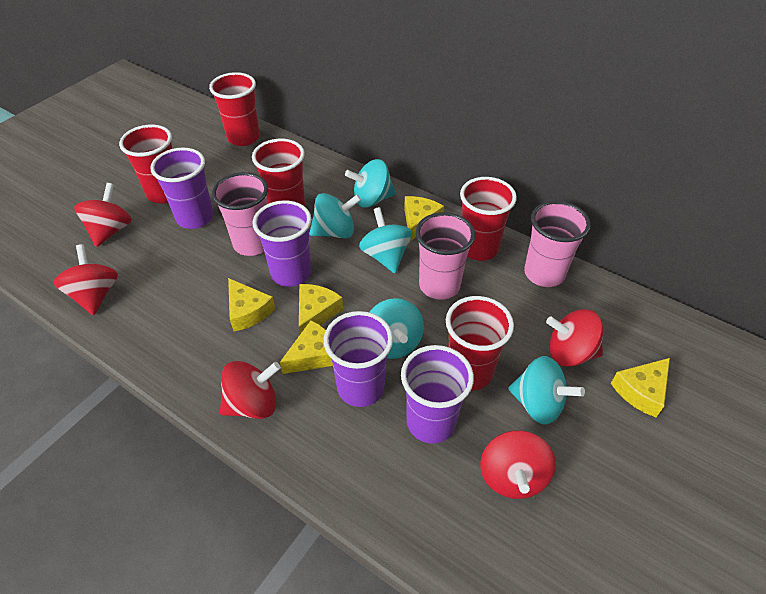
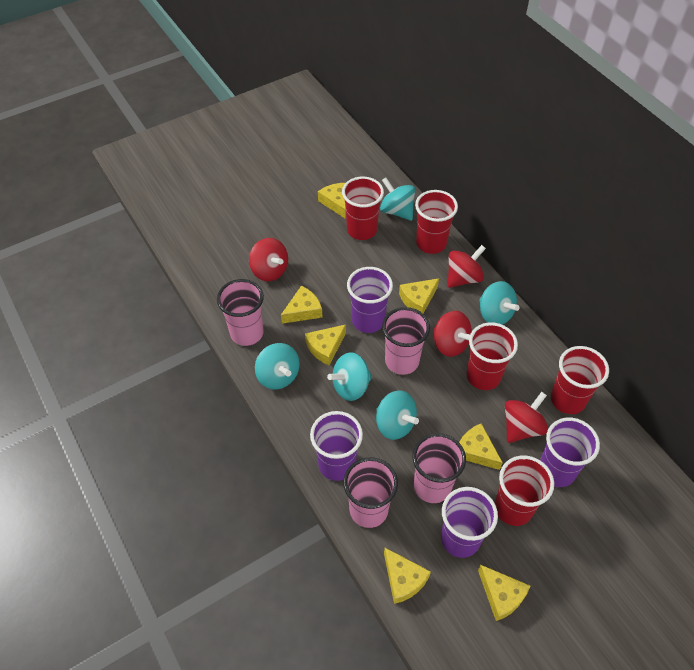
pink cup: [212,172,268,256] [416,212,476,300] [524,201,591,287] = 3 -> [217,279,264,346] [343,457,398,528] [382,307,430,375] [412,433,466,503] = 4
red spinning top: [54,244,118,315] [74,183,132,247] [220,361,281,419] [480,430,556,499] [546,309,603,367] = 5 -> [249,238,288,281] [433,311,472,357] [447,245,486,288] [505,392,548,443] = 4
yellow cheese: [228,278,275,331] [280,320,333,374] [299,284,343,334] [404,196,444,241] [611,358,670,417] = 5 -> [281,286,322,324] [305,324,346,366] [318,183,346,219] [384,548,431,604] [399,278,439,313] [459,423,503,470] [478,565,530,621] = 7

